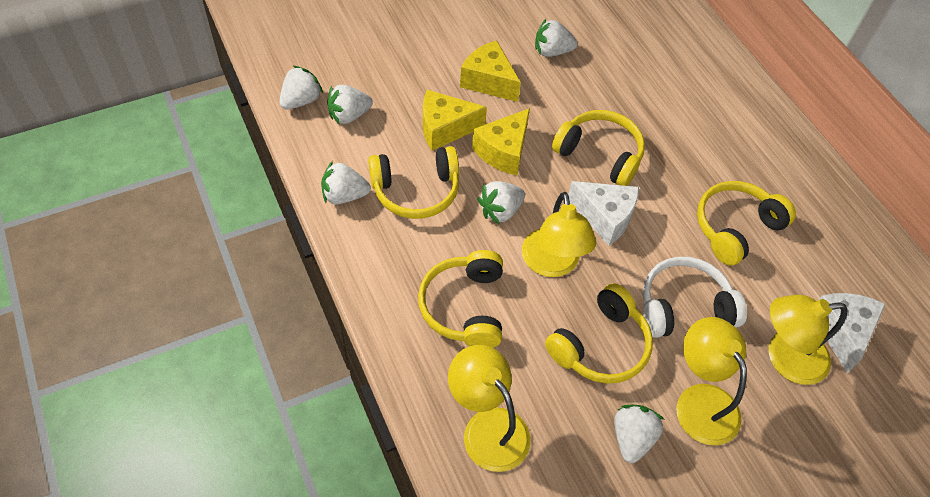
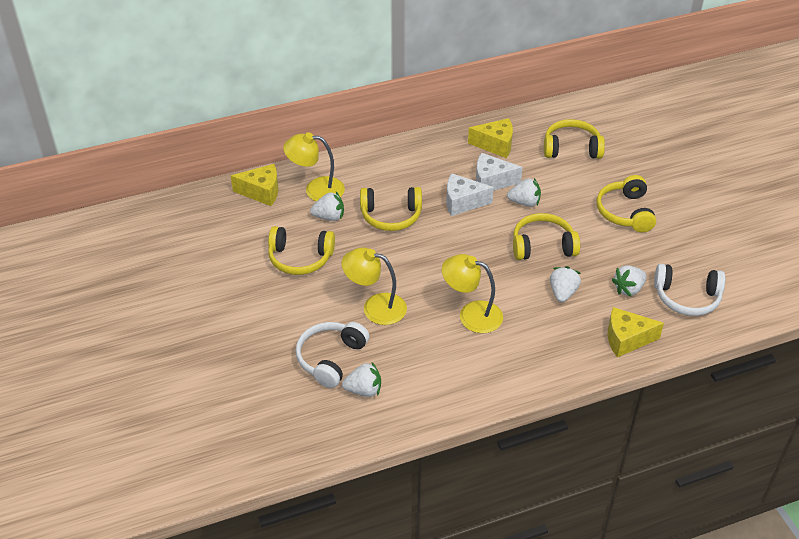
white headphones: [643,257,747,338] = 1 -> [296,322,369,388] [654,264,725,316] = 2
white strawberry: [279,66,323,109] [321,161,371,204] [327,85,373,125] [478,181,525,224] [535,19,577,57] [614,405,665,463] = 6 -> [310,192,344,221] [342,362,381,397] [507,178,541,207] [550,266,581,302] [612,265,647,296] = 5
yellow lamp: [448,345,531,472] [522,192,596,277] [676,317,747,445] [769,295,847,385] = 4 -> [283,132,345,202] [342,247,407,325] [442,254,503,333] = 3

